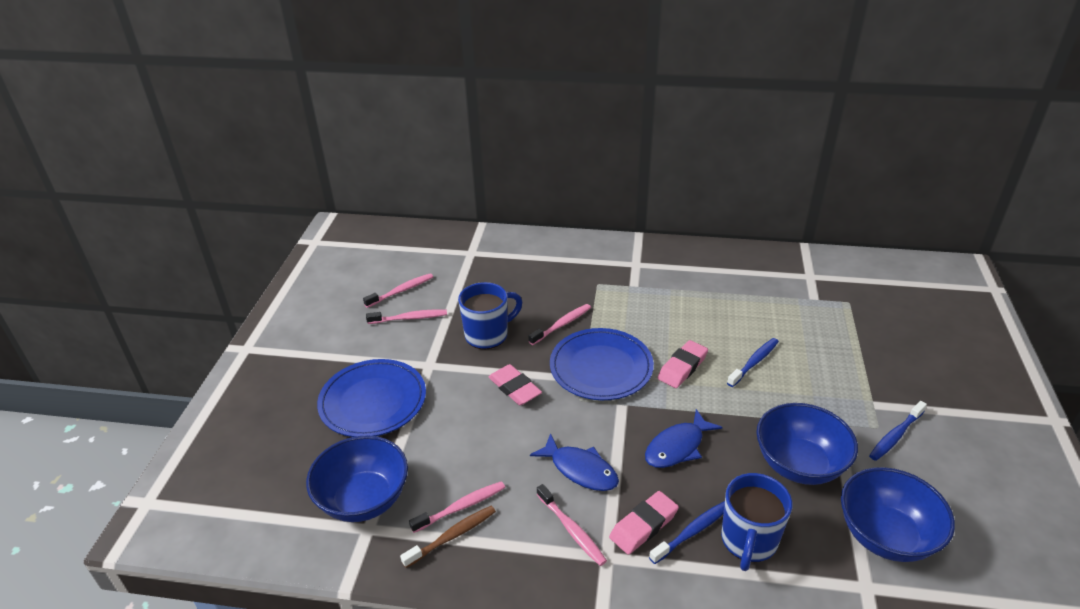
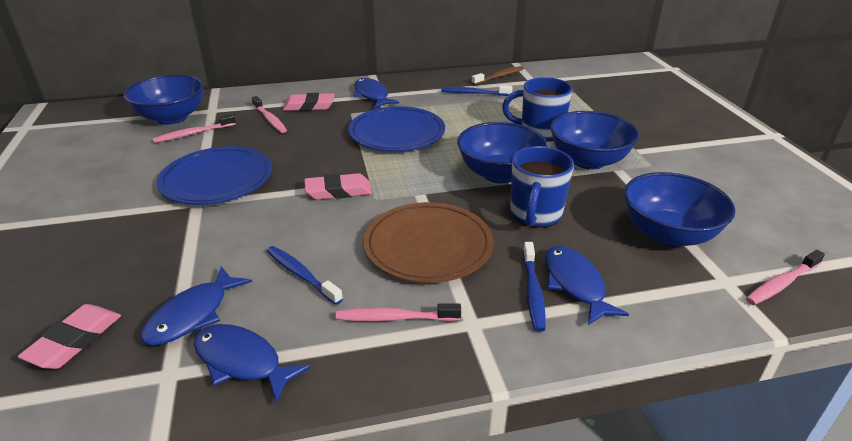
blue bowl: [306,435,408,522] [756,403,858,485] [841,467,955,562] = 3 -> [123,74,204,125] [457,122,548,183] [550,111,639,170] [624,172,735,247] = 4
blue fish: [530,433,619,491] [645,409,722,468] = 2 -> [140,267,252,346] [194,324,311,403] [354,78,399,109] [545,246,629,325] = 4
brown plate: none = 0 -> [363,202,494,283] = 1
pink toothbrush: [363,273,433,308] [366,309,447,324] [409,481,505,533] [528,304,591,345] [537,484,607,566] = 5 -> [152,114,236,143] [252,96,287,133] [335,303,461,322] [746,250,825,305] = 4

